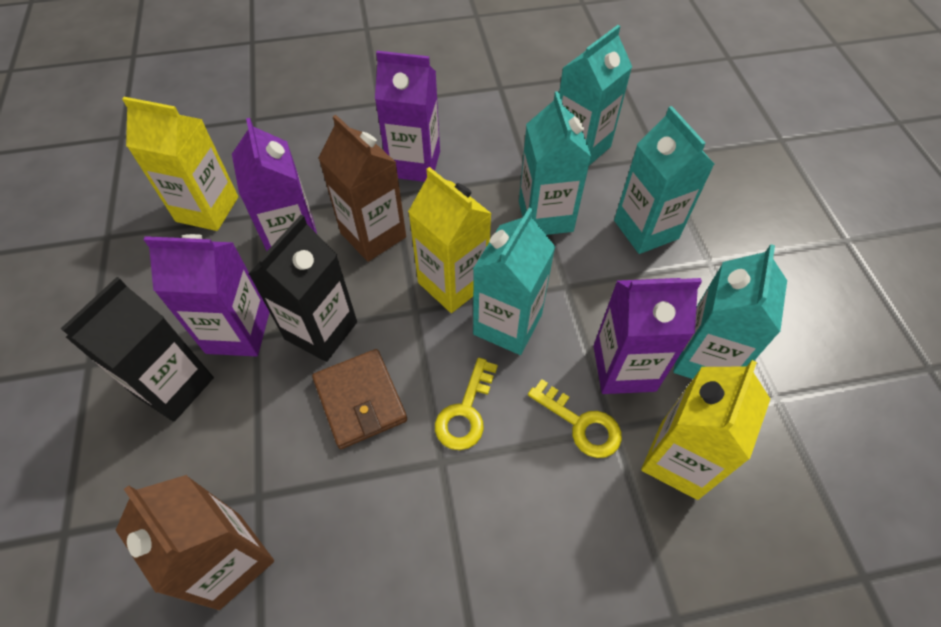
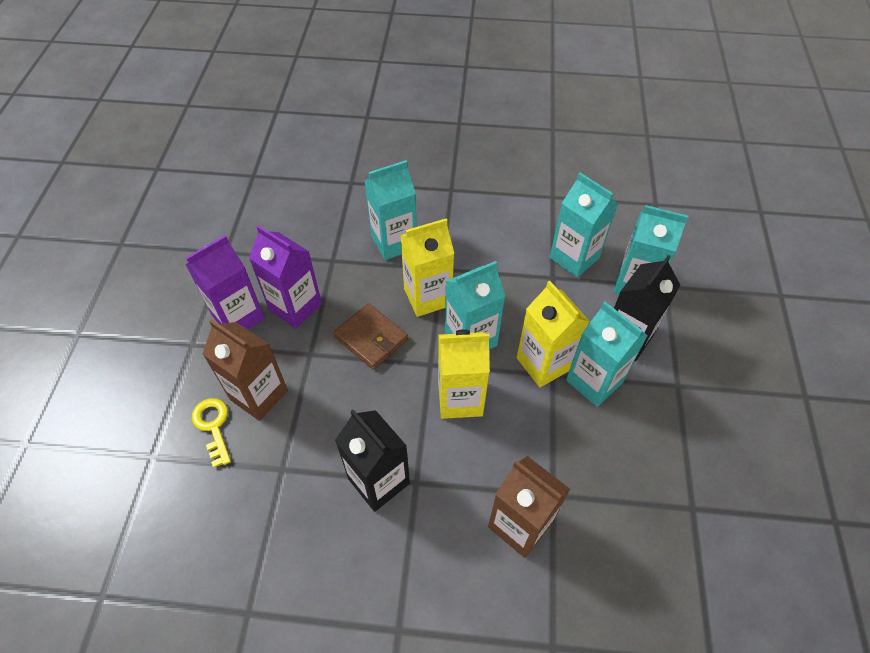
purple carton: [143,234,270,356] [232,118,317,251] [375,51,440,182] [594,278,702,394] = 4 -> [185,235,265,330] [249,225,322,328] = 2
yellow key: [435,357,498,450] [528,379,622,458] = 2 -> [192,398,231,468] = 1

